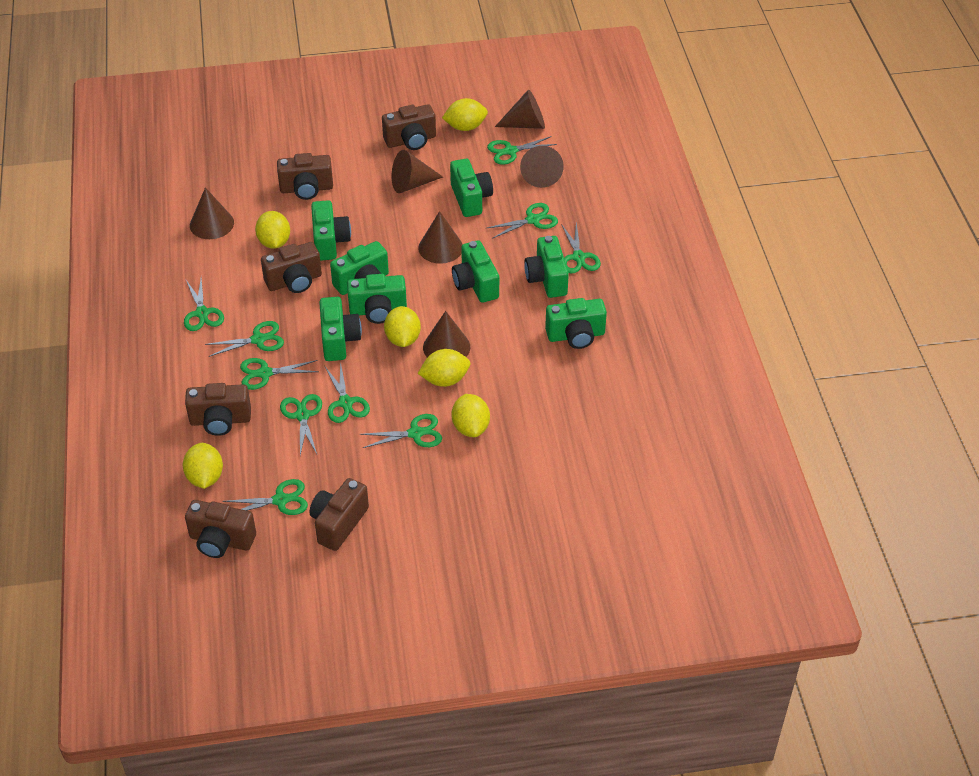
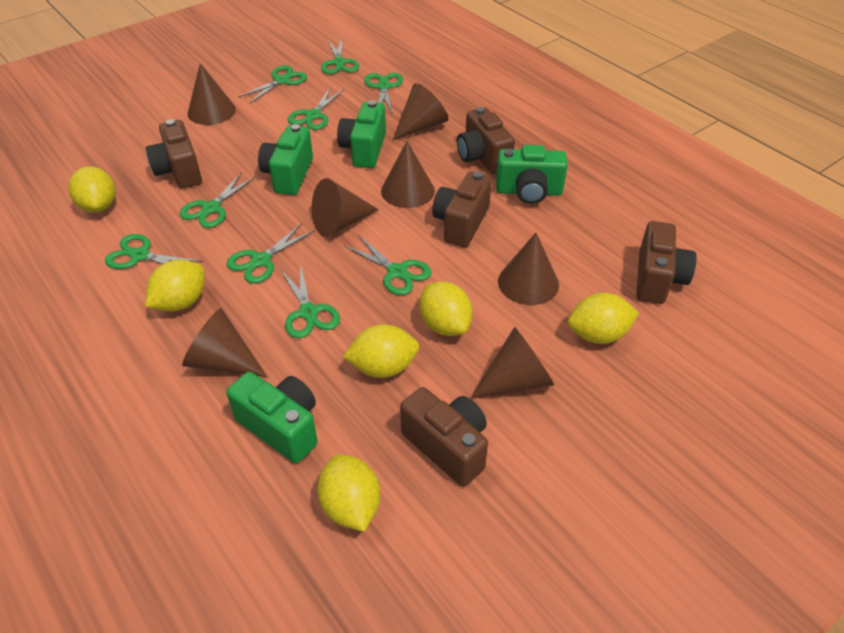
brown camera: [185,383,251,436] [185,500,256,558] [261,242,322,293] [277,153,333,200] [310,478,369,551] [382,104,436,150] = 6 -> [146,119,202,188] [400,387,488,487] [432,171,492,247] [457,107,515,174] [636,221,697,304] = 5
brown cone: [190,187,234,239] [392,150,443,193] [418,211,463,264] [423,311,470,357] [495,90,545,129] [520,146,564,188] = 6 -> [182,308,267,377] [187,63,236,125] [312,178,379,237] [381,141,435,208] [393,83,448,140] [470,327,554,399] [498,233,559,305] = 7
green camera: [311,200,351,261] [319,297,362,361] [330,241,389,295] [347,274,407,324] [450,159,493,217] [452,240,499,303] [524,236,569,298] [545,298,607,349] = 8 -> [226,372,318,463] [258,124,313,195] [337,100,386,168] [496,145,568,204] = 4
green scissors: [184,278,224,331] [205,321,284,357] [223,479,308,515] [240,358,319,390] [280,394,322,455] [325,361,370,423] [360,414,442,448] [487,136,557,165] [487,203,558,239] [561,223,601,274] = 10 -> [105,234,203,269] [180,172,256,228] [227,223,315,284] [238,65,307,104] [281,263,340,338] [288,87,345,130] [321,39,359,74] [344,235,432,295] [364,73,403,114] = 9

